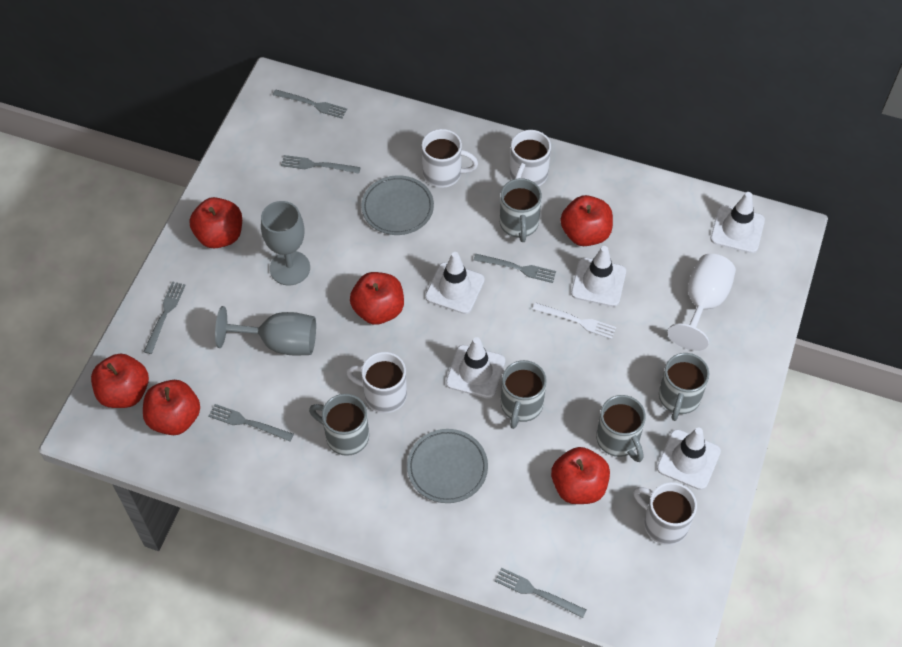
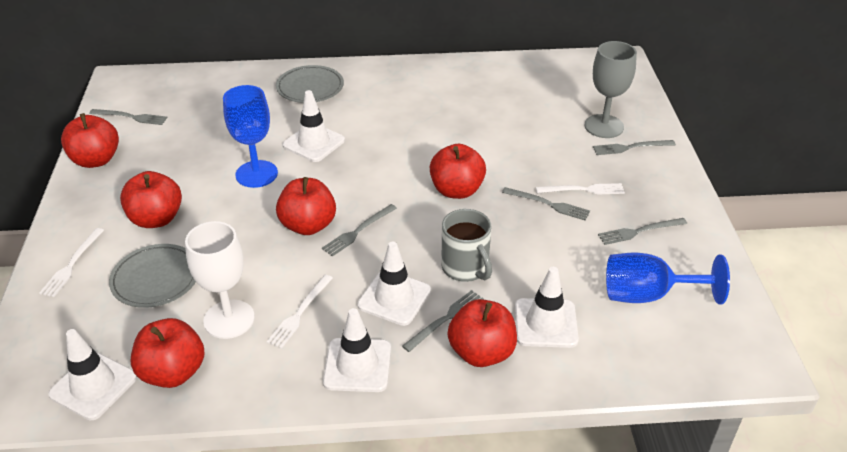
blue goblet: none = 0 -> [223,85,278,188] [606,253,730,304] = 2
grey goblet: [215,306,316,356] [261,201,310,285] = 2 -> [585,41,637,138] = 1
grey mug: [309,394,369,456] [500,178,542,242] [501,360,547,429] [596,395,646,462] [659,353,709,421] = 5 -> [441,209,492,282] = 1
white fork: [533,302,616,339] = 1 -> [39,228,104,297] [267,275,333,349] [536,183,625,194] = 3
white mug: [346,352,407,413] [422,129,478,188] [510,130,551,186] [633,482,697,545] = 4 -> none = 0

